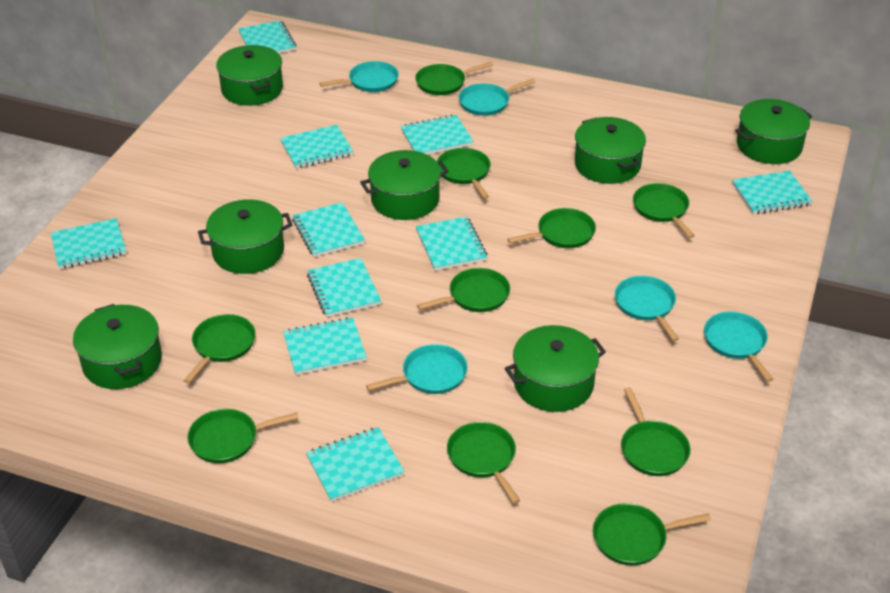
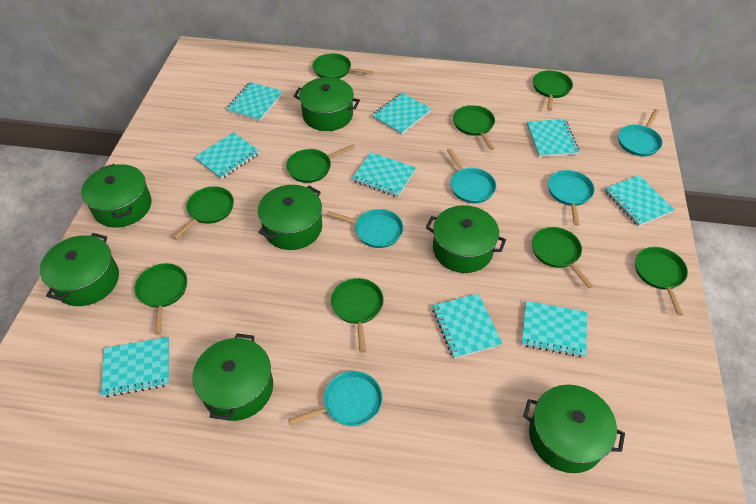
green pan: [184,314,256,384] [187,409,299,463] [415,62,493,95] [417,268,510,312] [437,148,491,199] [447,422,520,504] [507,208,596,248] [593,503,711,566] [621,387,690,476] [633,183,695,238] = 10 -> [134,263,187,334] [172,186,234,240] [286,145,355,183] [313,53,373,79] [331,278,384,352] [453,105,495,150] [532,227,593,288] [533,70,573,111] [635,247,688,316] = 9
turquoise notebook: [51,218,126,269] [238,20,296,53] [280,125,354,169] [283,317,367,375] [292,202,365,257] [306,427,405,502] [307,258,381,317] [401,115,474,155] [416,216,487,271] [732,171,813,214] = 10 -> [101,337,170,397] [195,132,260,179] [226,82,283,121] [352,152,416,197] [372,93,431,135] [432,293,503,359] [522,301,587,358] [527,119,579,157] [605,175,674,226] = 9

